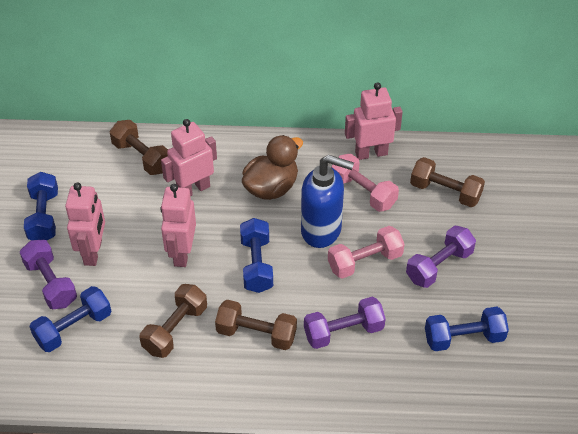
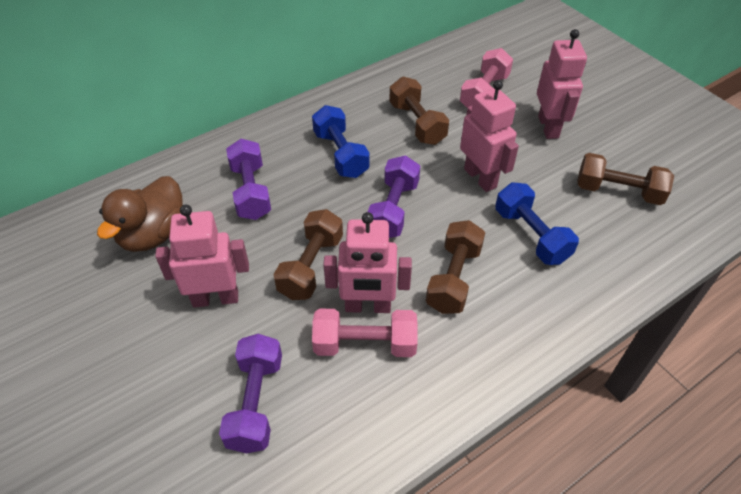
blue dumbbell: [24,172,58,240] [29,286,112,352] [240,218,273,293] [425,307,509,351] = 4 -> [312,105,369,178] [496,182,579,265] = 2
blue soap dispenser: [301,155,354,248] = 1 -> none = 0

